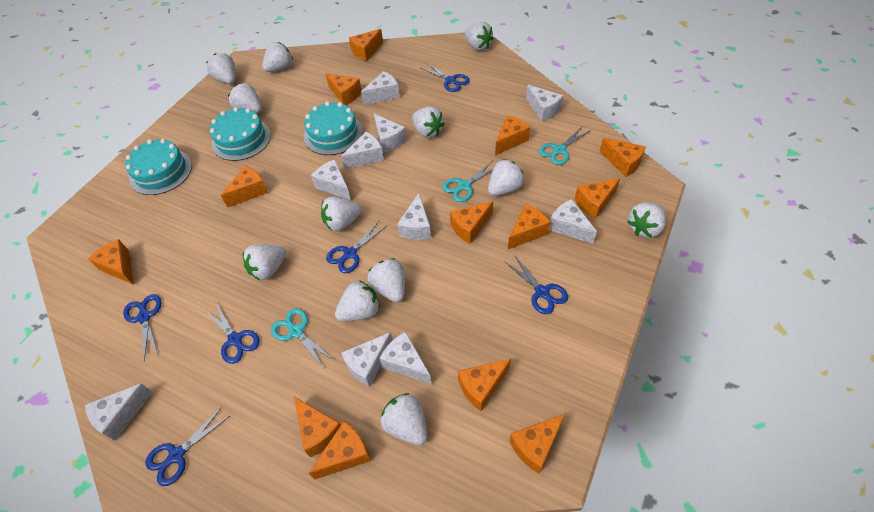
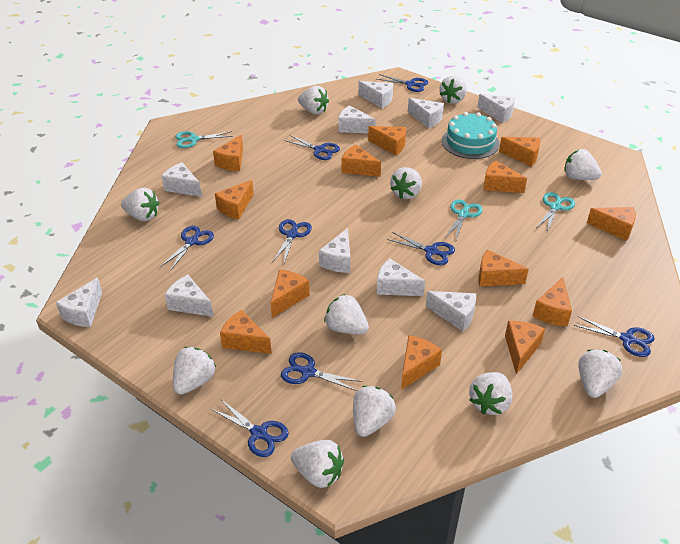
blue scissors: [123,294,161,361] [145,407,230,486] [205,303,260,364] [326,222,387,273] [421,62,470,92] [504,255,568,314] = 6 -> [160,226,214,271] [211,400,289,457] [272,219,312,263] [281,352,362,391] [284,135,340,160] [377,74,428,92] [387,232,455,265] [574,316,655,357] = 8
turquoise cake: [125,139,192,195] [210,107,271,161] [304,101,363,155] = 3 -> [442,112,500,159] = 1
white strawberry: [206,53,236,84] [228,83,262,113] [243,244,286,280] [262,42,293,72] [321,197,362,231] [335,280,380,322] [367,258,405,302] [380,393,427,445] [412,106,445,138] [465,22,494,51] [488,159,524,196] [627,202,666,238] = 12 -> [121,187,159,221] [173,347,216,395] [291,440,344,488] [298,86,329,114] [324,294,369,334] [353,386,396,437] [390,167,422,199] [439,76,467,104] [469,372,513,415] [564,149,602,180] [579,350,622,398] = 11

